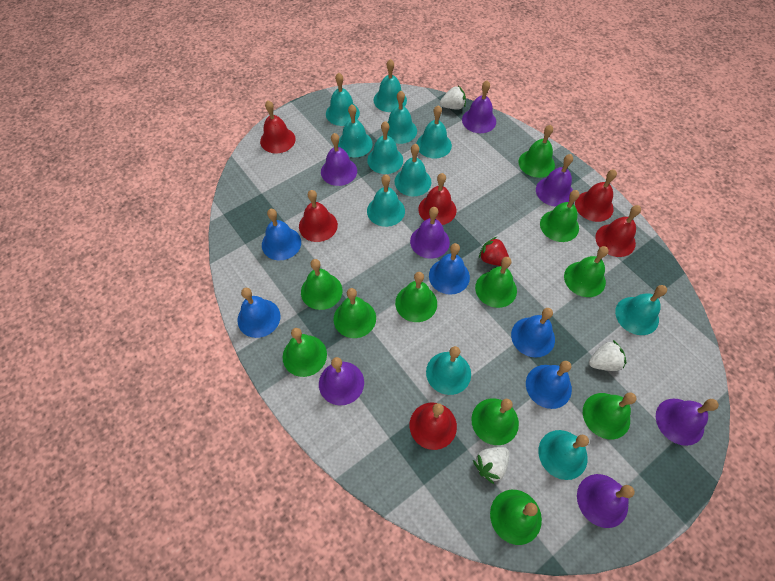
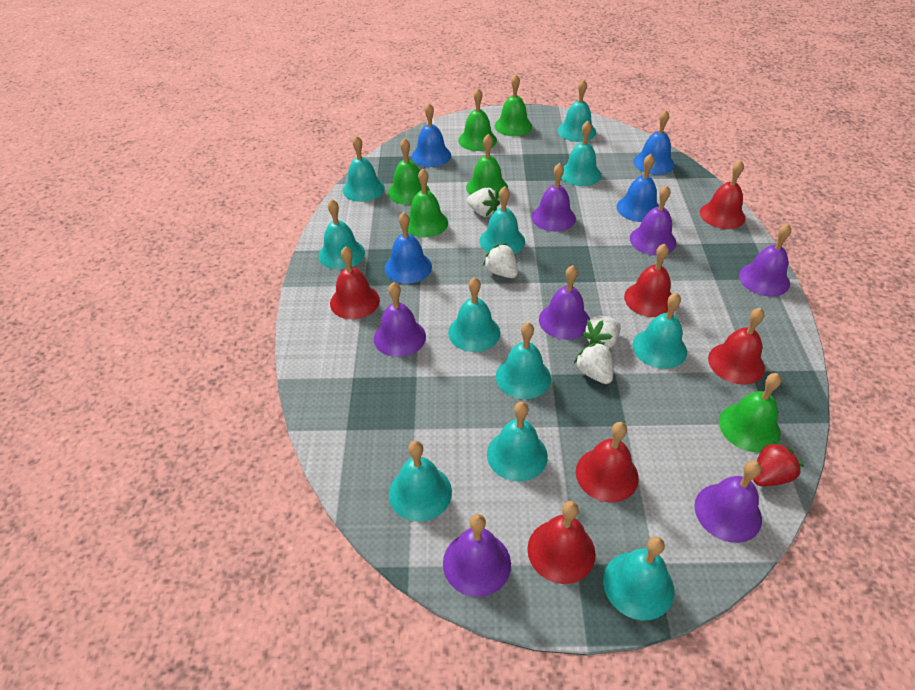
blue bell: [237,287,280,338] [262,209,301,260] [429,243,470,295] [511,308,555,358] [526,361,572,409] = 5 -> [385,212,432,284] [412,103,451,167] [617,154,659,222] [633,110,675,175] = 4
green bell: [283,328,327,377] [301,259,342,310] [333,288,376,338] [395,272,437,322] [471,398,519,445] [475,257,517,308] [490,490,542,545] [519,125,555,178] [540,190,580,242] [564,246,609,297] [583,392,636,439] = 11 -> [388,138,430,205] [408,169,448,237] [458,88,497,151] [466,134,508,198] [495,75,532,136] [719,373,781,452] = 6
white strawberry: [440,86,466,110] [473,447,509,484] [589,340,626,371] = 3 -> [467,188,500,217] [483,244,518,278] [574,342,613,384] [582,316,621,349] = 4

